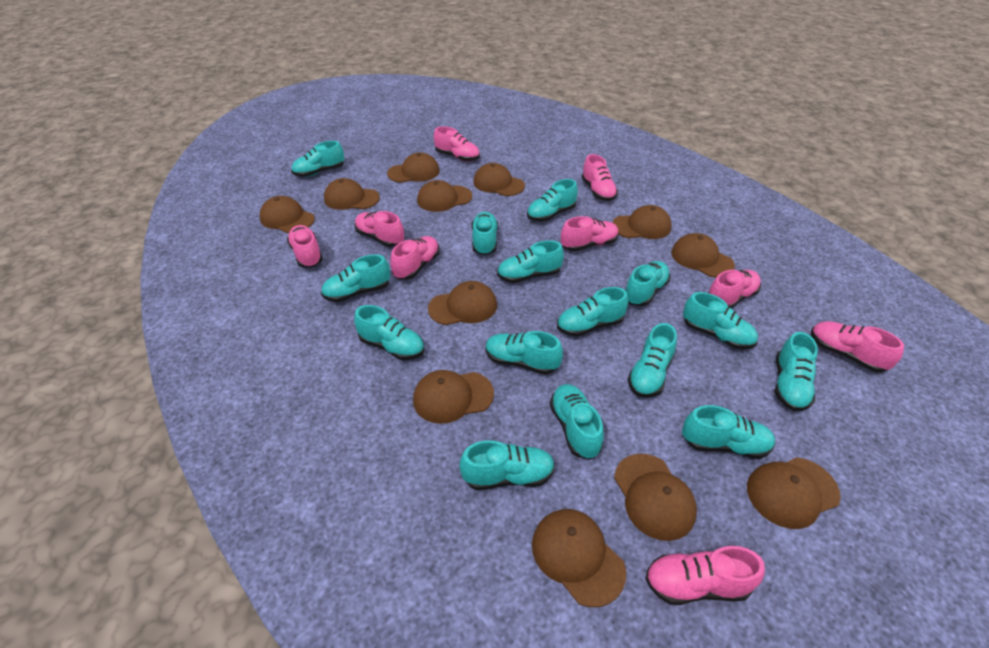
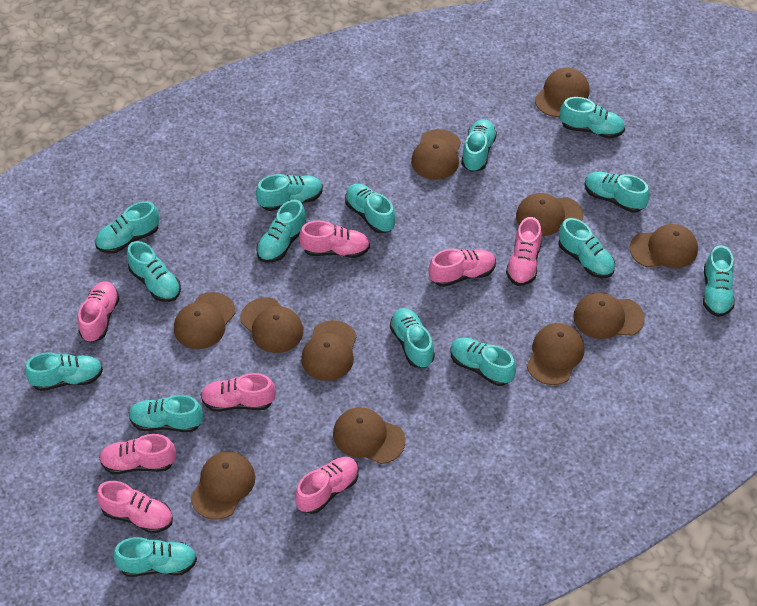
brown cap: [260,196,315,233] [324,178,380,210] [387,152,440,183] [413,370,494,424] [417,180,472,212] [428,281,497,325] [473,163,525,196] [532,509,626,607] [612,205,672,239] [614,454,697,541] [671,233,735,277] [747,457,841,529] = 12 -> [174,292,236,349] [190,451,255,520] [240,297,303,353] [301,320,357,381] [333,407,405,464] [411,129,461,180] [516,193,583,236] [527,323,585,385] [535,68,590,117] [573,293,645,339] [630,224,698,268] = 11
pink shoe: [287,225,323,268] [355,211,404,247] [391,236,440,280] [434,126,480,162] [561,216,619,251] [582,154,618,201] [645,546,765,605] [708,270,761,308] [811,321,904,373] = 9 -> [78,281,120,342] [96,481,173,533] [99,434,176,474] [201,373,276,412] [295,457,359,514] [299,220,370,258] [429,249,496,287] [506,217,542,286] = 8

